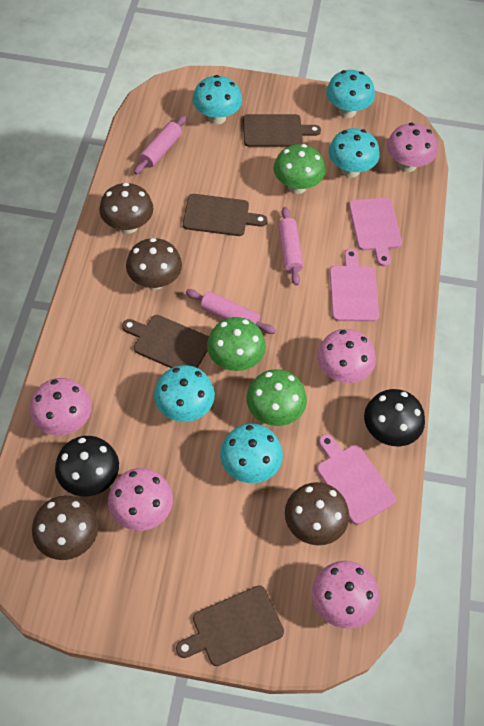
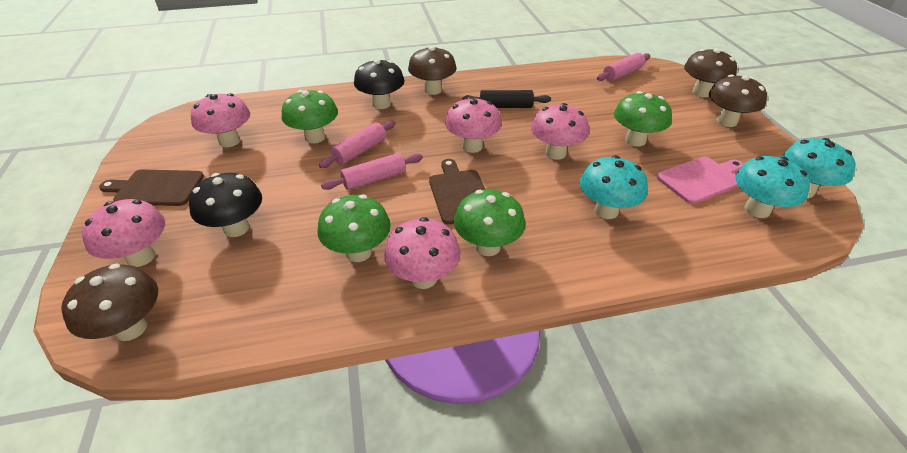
black rolling pin: none = 0 -> [462,90,551,108] = 1
brown cutting board: [122,315,209,368] [176,585,284,666] [183,194,267,236] [243,114,321,147] = 4 -> [99,170,204,206] [429,159,486,224] = 2
green mushroom: [207,317,266,371] [246,369,307,426] [274,144,325,194] = 3 -> [282,90,338,144] [318,195,391,262] [454,190,525,256] [614,91,672,147] = 4
pink cutting board: [317,434,396,525] [329,249,379,322] [349,198,402,267] = 3 -> [656,157,744,204] = 1
turquoise mushroom: [154,365,215,422] [193,75,242,124] [220,424,283,483] [326,70,375,118] [329,128,380,178] = 5 -> [580,155,648,219] [735,156,810,218] [782,138,856,198] = 3

